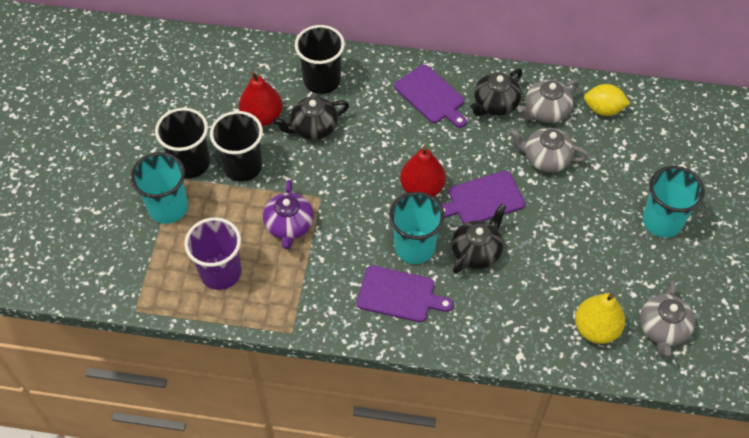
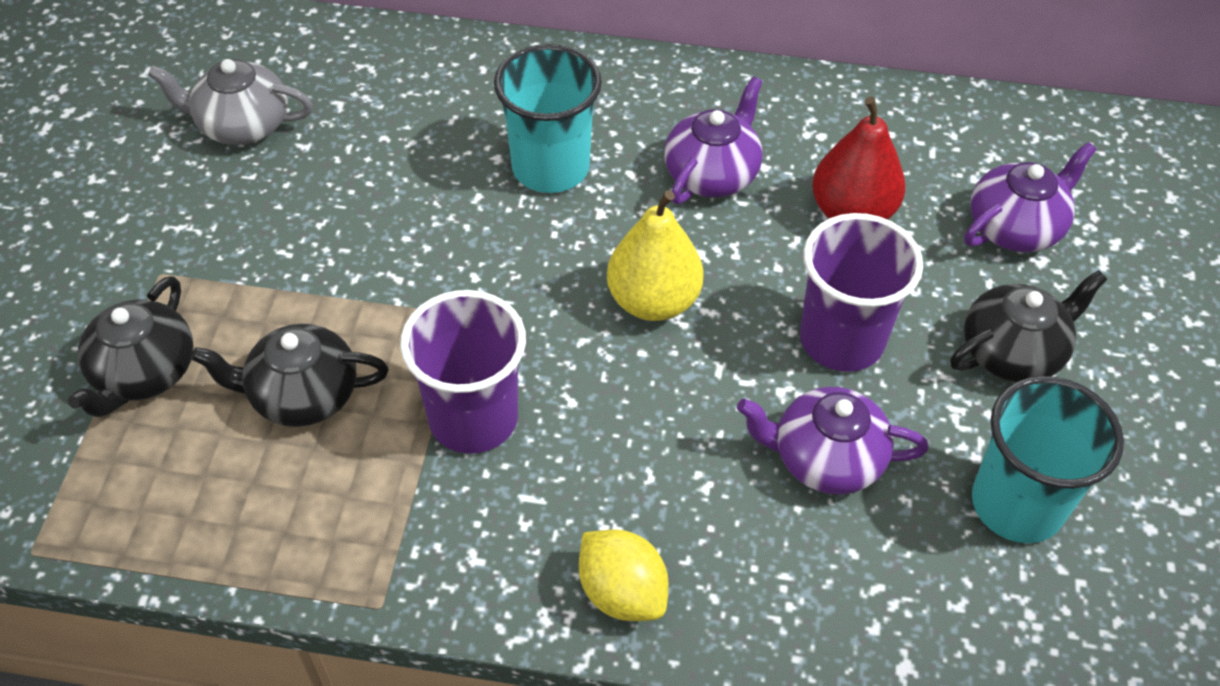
black cup: [155,108,210,178] [210,111,263,182] [295,25,345,94] = 3 -> none = 0
grey teapot: [509,128,589,173] [518,80,579,123] [640,281,695,357] = 3 -> [148,59,313,145] = 1
purple cup: [184,217,241,290] = 1 -> [400,290,526,454] [800,213,923,372] = 2
purple cutting board: [357,265,453,322] [394,65,467,128] [442,171,525,224] = 3 -> none = 0
purple teapot: [263,179,314,249] = 1 -> [664,77,763,204] [737,387,929,494] [964,142,1097,252] = 3
red pear: [239,71,282,126] [400,146,446,197] = 2 -> [812,97,906,220] = 1
turquoise cup: [131,152,188,224] [389,192,445,264] [642,166,705,238] = 3 -> [494,44,602,193] [972,376,1124,543] = 2

